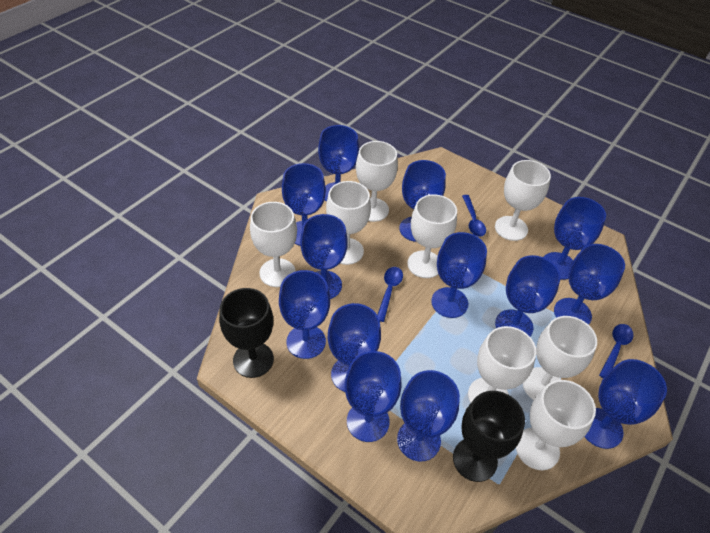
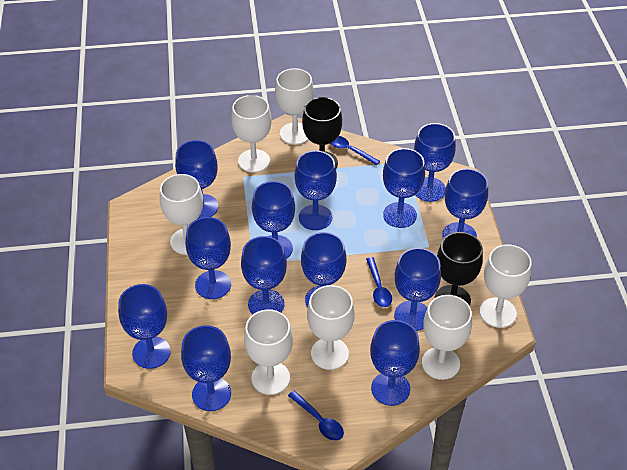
white goblet: [250,202,297,287] [326,181,371,265] [356,141,398,222] [407,194,457,278] [468,326,537,403] [495,160,551,241] [516,380,596,470] [523,316,597,400] = 8 -> [160,174,203,255] [231,95,271,173] [244,309,293,395] [275,68,314,145] [307,285,355,370] [422,295,472,380] [480,244,532,328] = 7

